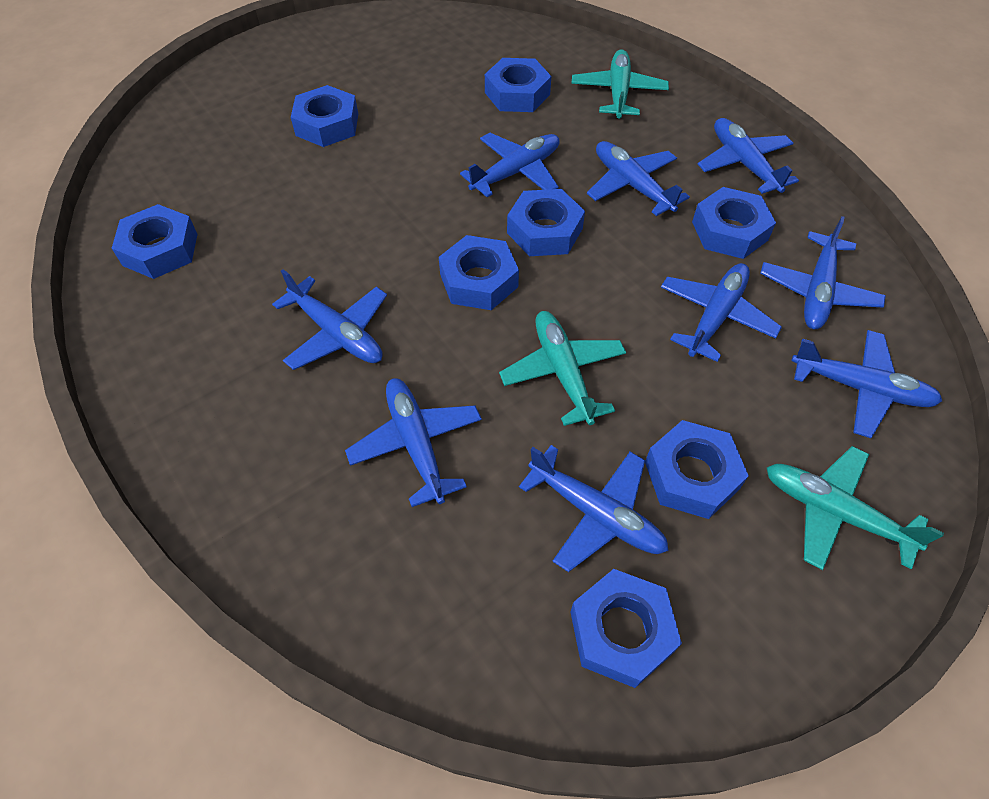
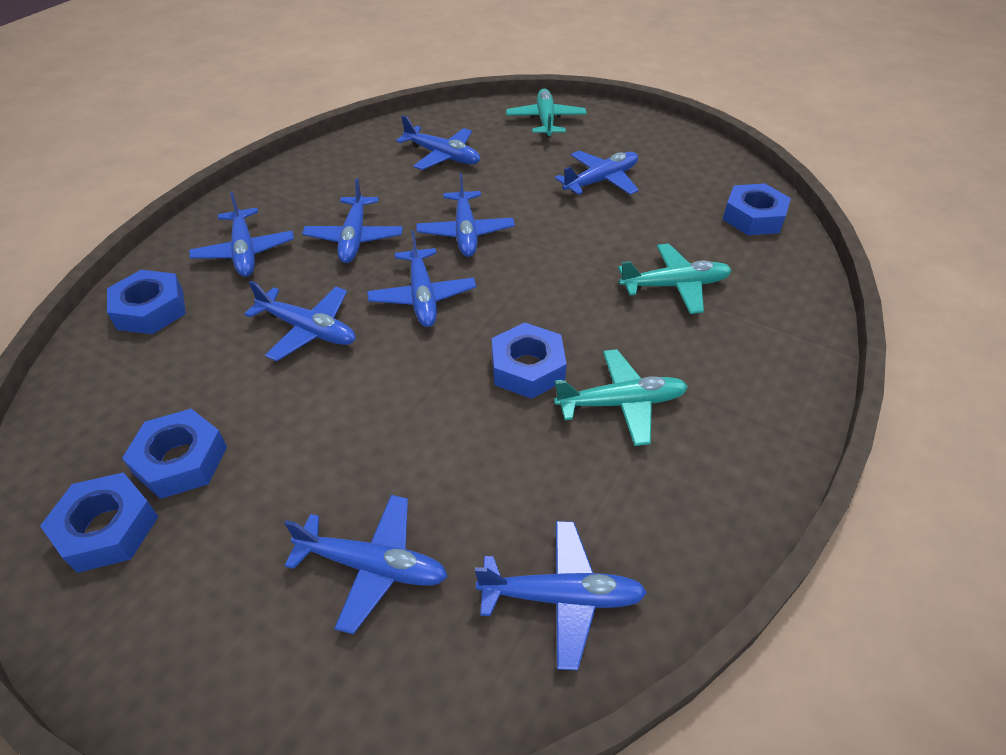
blue nut: [112,204,198,279] [291,85,358,147] [439,235,519,310] [485,58,551,112] [507,189,585,256] [570,569,682,688] [645,420,749,519] [692,187,776,259] = 8 -> [40,472,158,573] [107,270,186,334] [122,409,227,499] [492,323,567,399] [723,183,791,235] = 5

